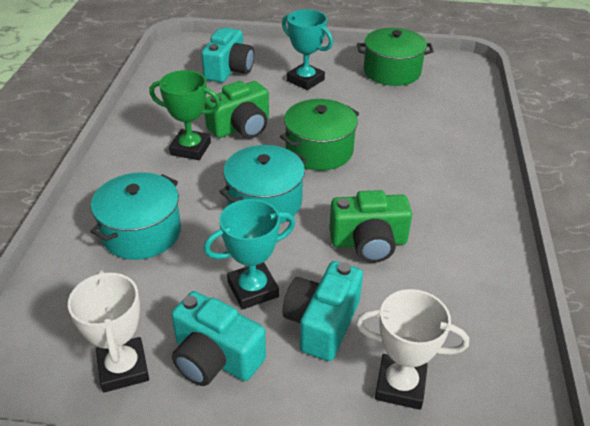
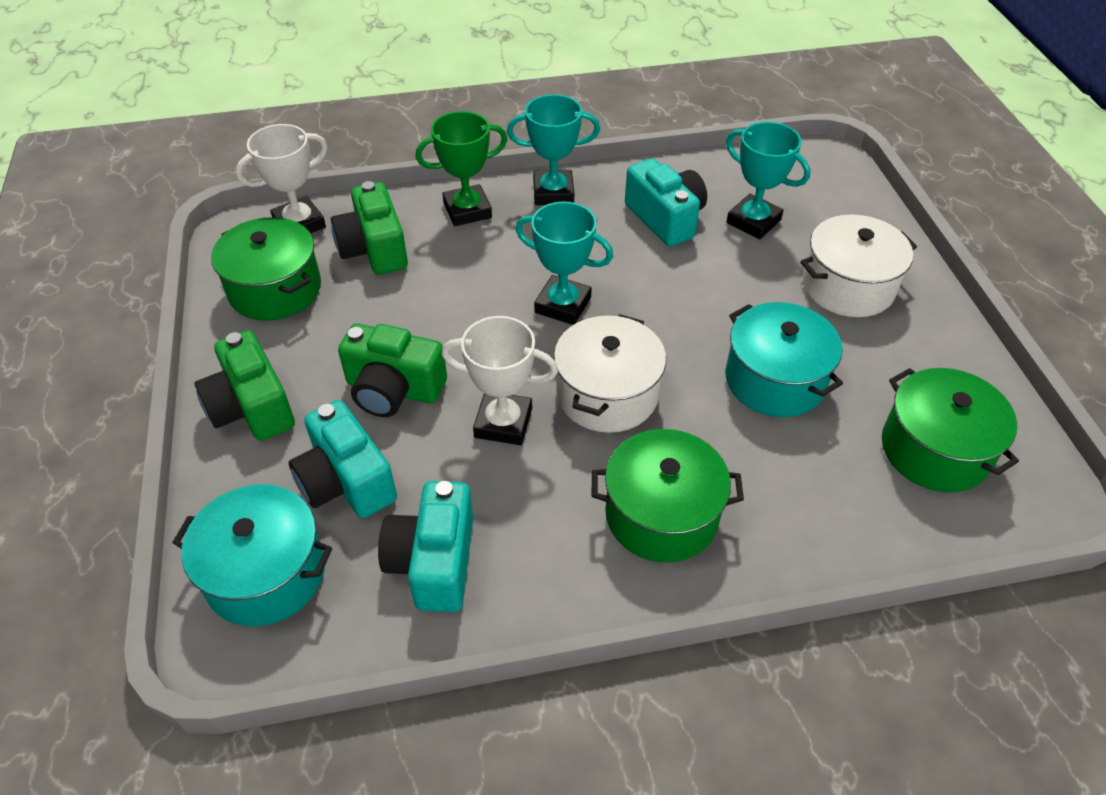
green camera: [204,81,269,138] [329,190,412,263] = 2 -> [195,330,295,441] [331,181,408,275] [338,323,447,417] = 3
green pot: [280,99,359,170] [357,28,434,86] = 2 -> [211,217,321,321] [592,429,744,563] [882,368,1019,492] = 3
turquoise trophy: [204,199,295,310] [282,9,333,90] = 2 -> [507,94,600,205] [515,202,613,325] [726,122,811,239] = 3
white pot: none = 0 -> [554,314,666,433] [800,214,917,317] = 2

